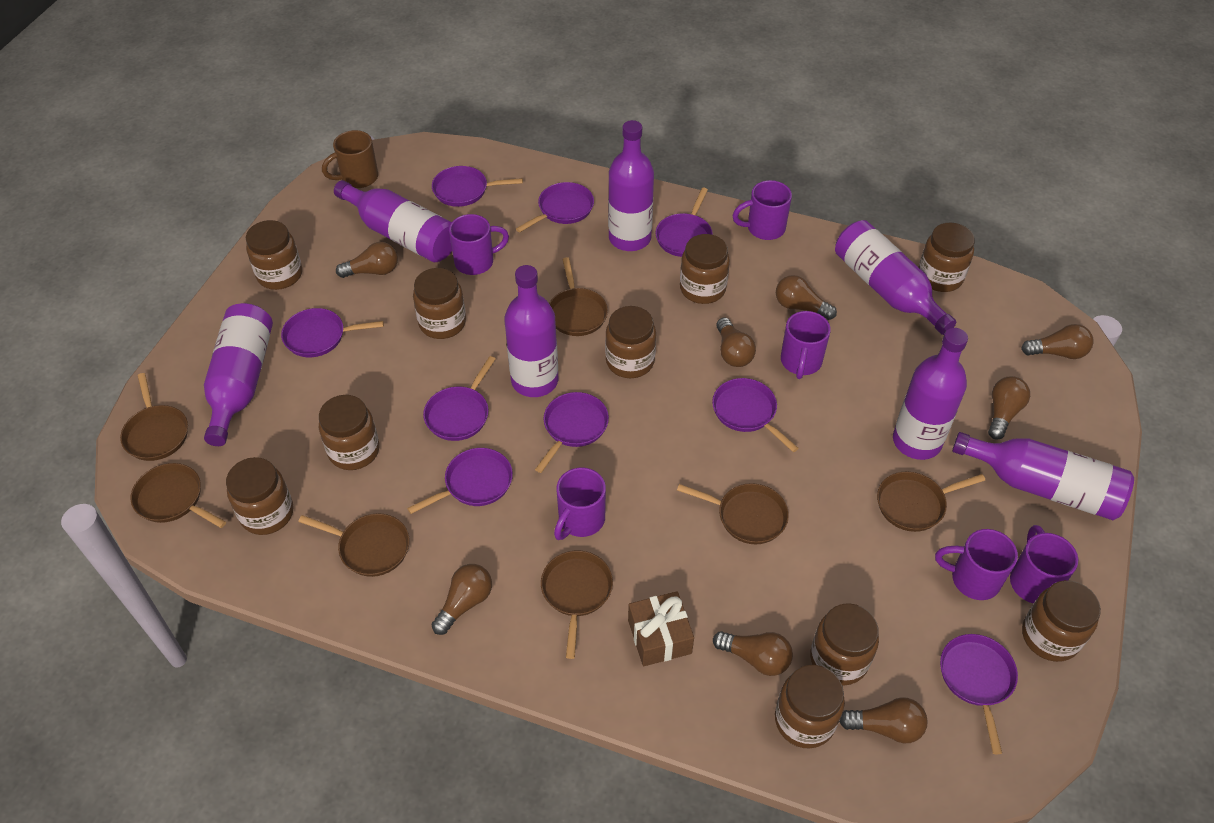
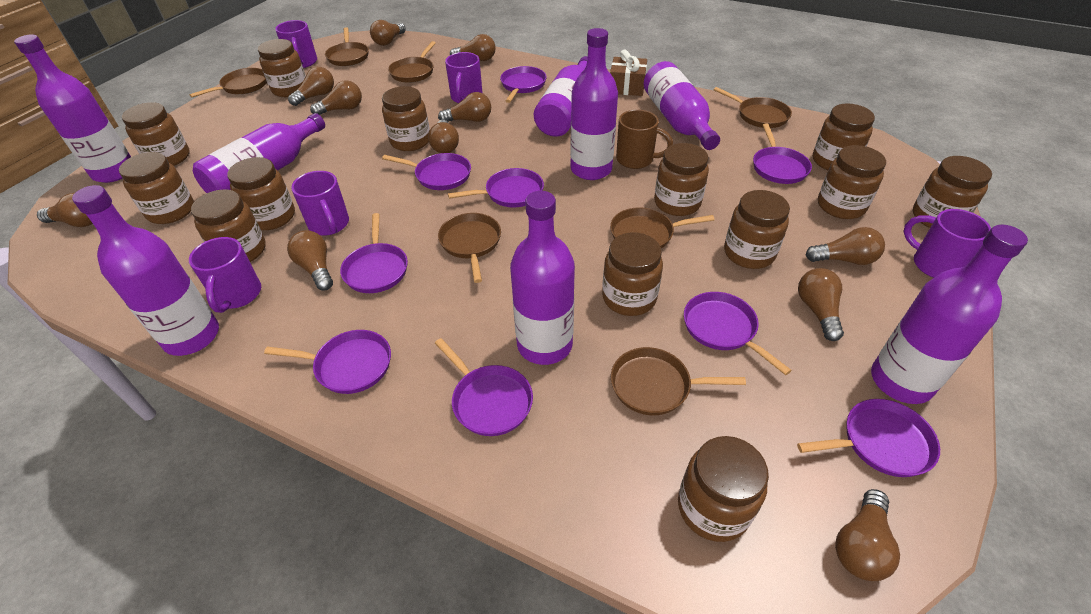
brown jar: [226,457,294,535] [246,220,302,290] [319,395,380,470] [413,268,466,339] [605,306,656,378] [680,234,730,304] [775,665,845,748] [810,603,879,686] [919,223,975,292] [1022,580,1101,662] = 10 -> [119,152,194,224] [122,102,190,166] [191,189,266,262] [227,157,295,230] [258,39,306,97] [382,86,430,151] [602,233,663,316] [654,143,709,216] [678,436,769,542] [724,190,790,269] [813,103,875,170] [818,145,886,219] [913,156,992,228] = 13
brown light bulb: [336,242,398,278] [431,564,492,635] [713,631,793,676] [716,318,756,367] [776,275,837,320] [839,697,928,743] [988,376,1030,440] [1021,324,1094,359] = 8 -> [37,193,93,227] [287,230,333,290] [288,67,334,106] [310,80,362,115] [370,20,406,46] [428,120,459,153] [438,92,491,122] [450,34,496,61] [798,268,844,341] [806,227,885,265] [835,489,900,581] = 11
purple bottle: [204,303,273,446] [334,180,452,262] [504,265,558,397] [608,120,654,251] [835,220,956,335] [893,328,968,460] [952,432,1134,520] = 7 -> [14,35,131,183] [72,185,219,356] [193,113,325,193] [510,191,575,365] [534,56,588,137] [570,28,618,180] [644,61,720,150] [871,224,1028,404] = 8
purple mug: [449,214,509,275] [554,467,606,540] [732,180,792,240] [781,311,831,379] [935,529,1018,600] [1010,525,1078,603] = 6 -> [189,237,261,313] [275,20,317,68] [291,171,349,236] [445,52,483,103] [903,209,991,278] = 5

